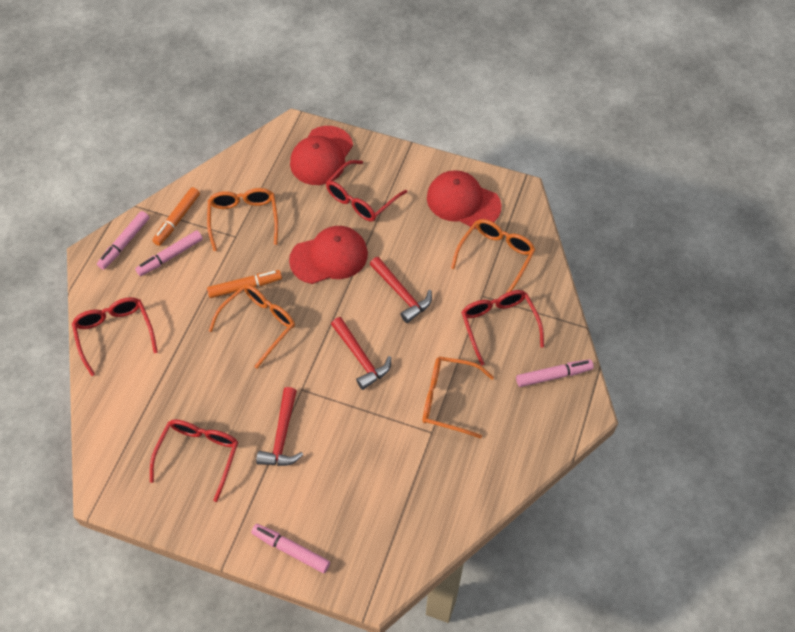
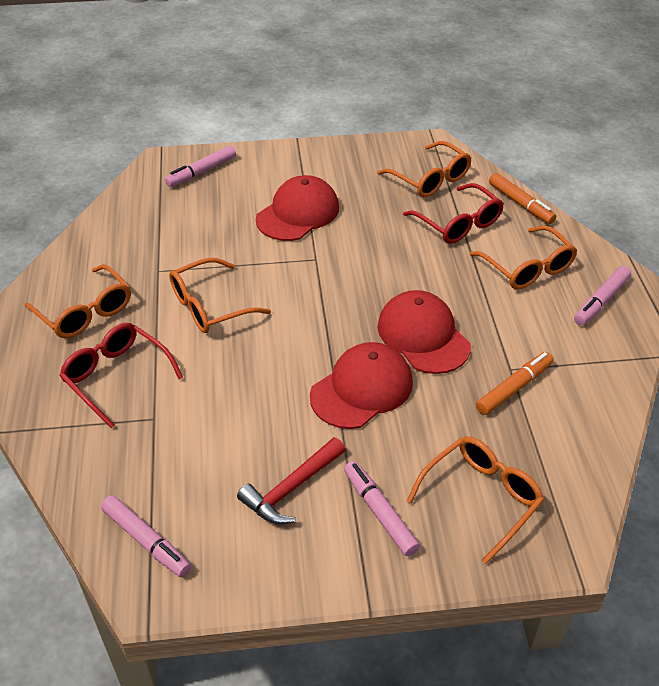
orange glasses: [207,188,278,251] [209,284,295,369] [423,356,494,439] [451,219,535,293] = 4 -> [24,264,131,338] [169,258,271,333] [377,141,471,197] [407,436,544,564] [470,226,577,289] = 5
red glasses: [72,297,158,376] [150,419,238,502] [326,160,407,221] [461,290,544,366] = 4 -> [59,323,183,429] [403,183,504,244] = 2
red hammer: [256,387,303,466] [331,317,391,390] [370,257,432,323] = 3 -> [237,437,345,524] = 1

